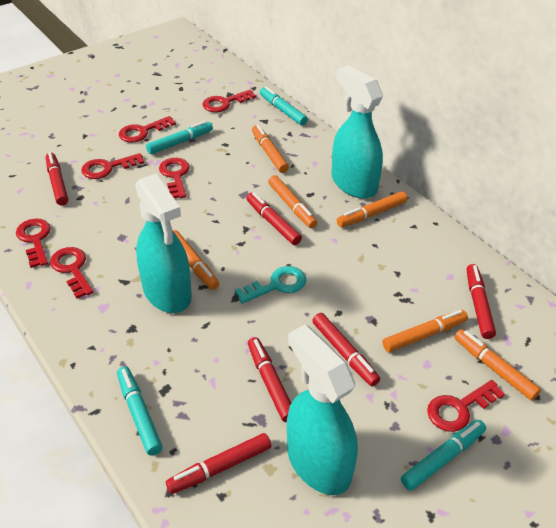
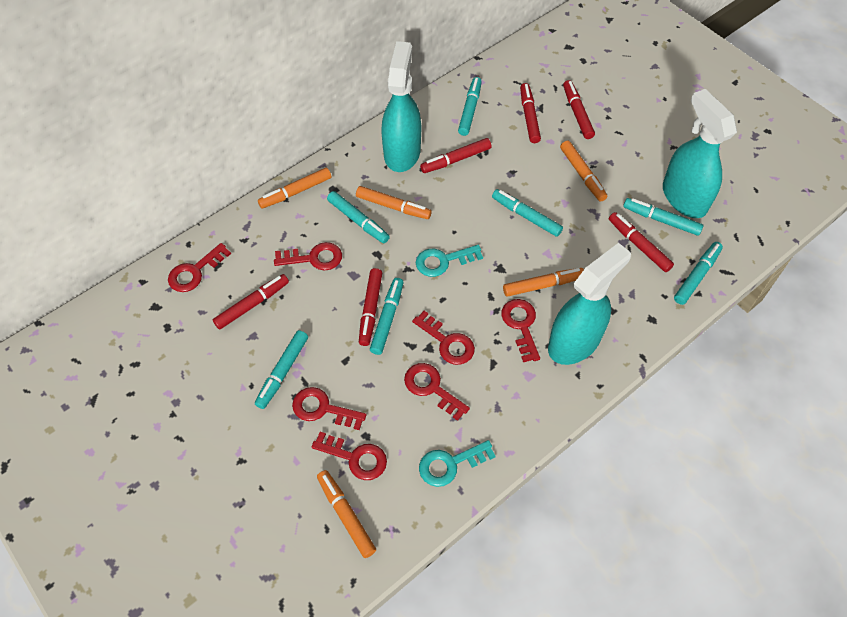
orange marker: [173,230,219,290] [252,125,289,173] [268,175,317,228] [337,191,407,227] [383,310,468,352] [454,329,541,400] = 6 -> [258,168,331,209] [317,470,376,558] [356,186,432,219] [503,268,584,297] [560,140,607,202] = 5
turquoise key: [235,266,306,304] = 1 -> [416,245,483,277] [419,440,496,487] = 2
turquoise marker: [117,366,162,455] [146,121,213,154] [260,86,308,126] [401,420,486,491] = 4 -> [255,330,308,409] [327,191,390,243] [370,278,404,355] [458,77,482,136] [492,189,563,237] [623,198,703,236] [674,242,723,305] = 7

